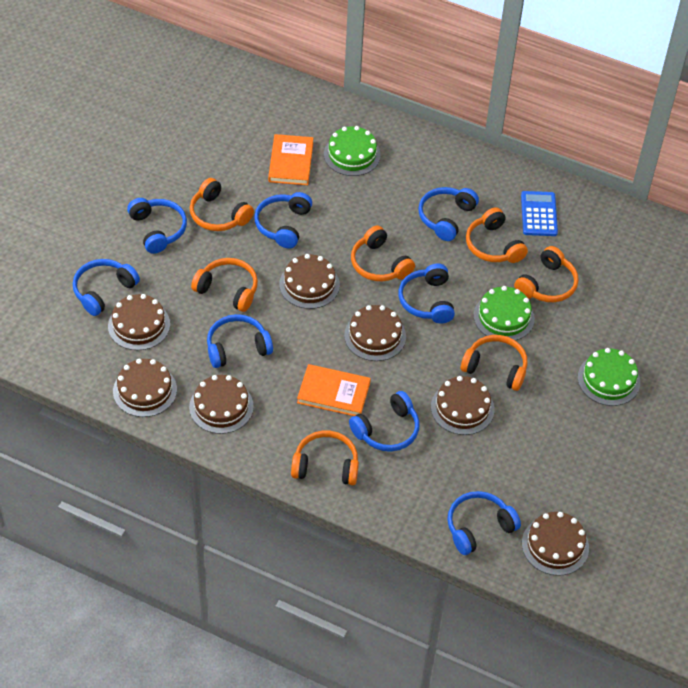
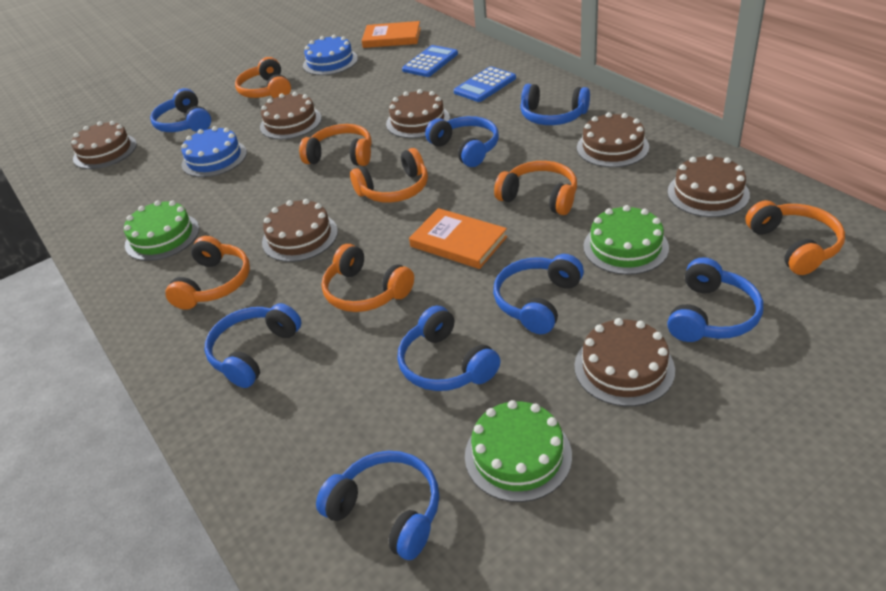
blue cake: none = 0 -> [181,126,247,177] [303,35,358,75] = 2
blue calculator: [521,191,558,236] = 1 -> [402,45,458,77] [454,66,516,102] = 2

